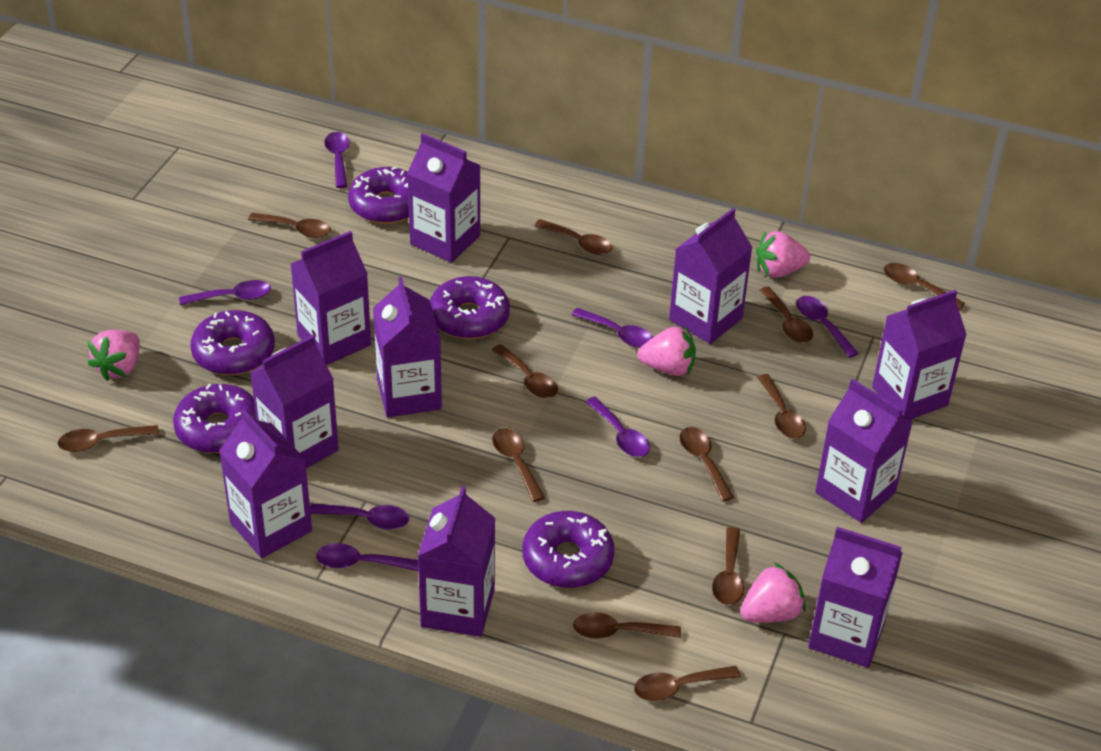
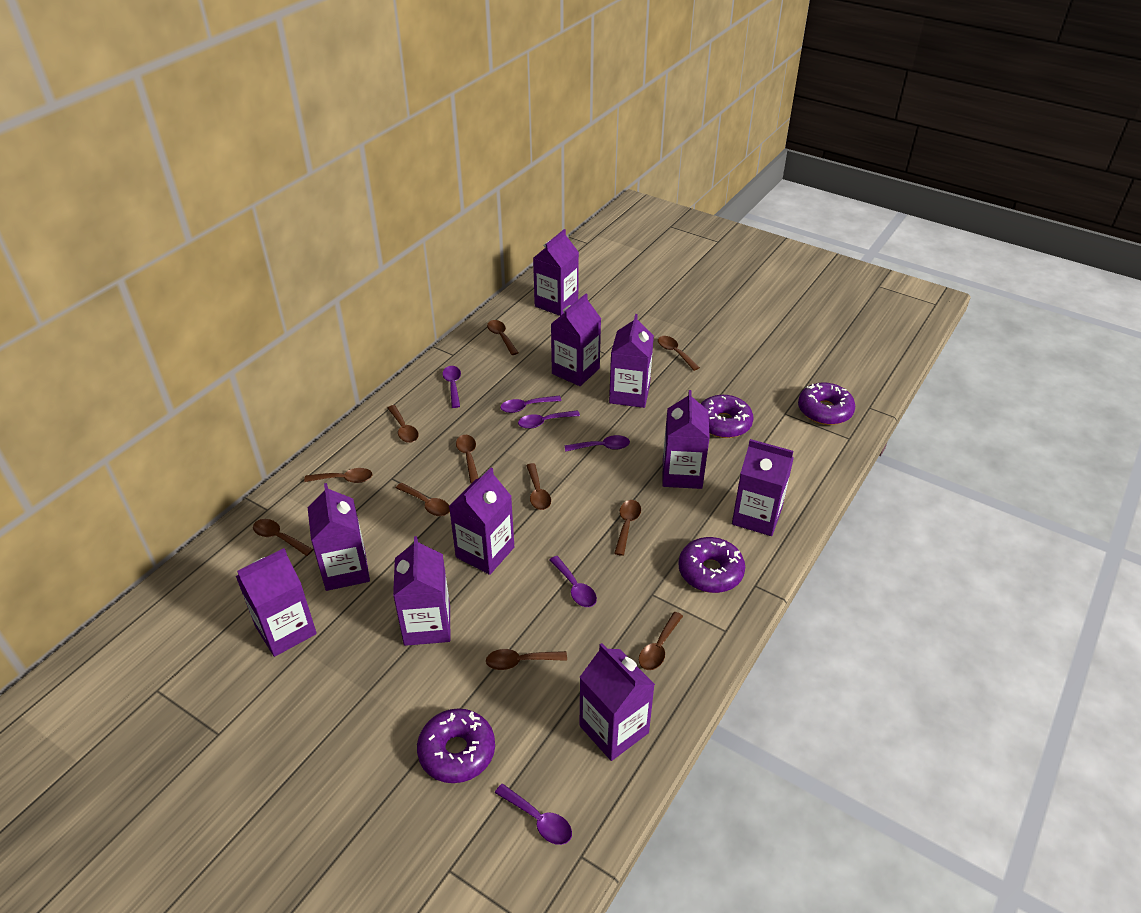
brown spoon: [58,425,159,452] [248,213,331,238] [492,344,558,398] [492,428,545,502] [534,219,612,255] [573,612,681,639] [634,666,741,701] [679,427,734,501] [712,527,744,605] [757,374,806,438] [759,287,813,343] [884,263,965,310] = 12 -> [253,519,313,556] [304,468,372,483] [388,405,419,443] [396,483,450,516] [456,435,478,483] [486,649,567,670] [487,320,518,355] [526,463,551,510] [614,500,641,556] [639,612,683,670] [658,336,700,371] = 11
pink strawberry: [88,330,140,381] [637,326,696,376] [740,563,806,623] [756,231,810,278] = 4 -> none = 0
purple donut: [173,384,256,453] [190,310,275,375] [348,166,409,224] [430,276,510,339] [522,511,615,588] = 5 -> [417,708,495,783] [678,537,745,593] [701,395,754,438] [798,382,855,425] = 4
purple spoon: [179,280,271,305] [310,503,409,530] [316,543,418,571] [324,132,350,188] [571,308,653,348] [585,397,650,457] [796,296,859,358] = 7 -> [442,366,461,408] [495,784,572,845] [500,396,562,413] [518,410,580,429] [549,556,597,607] [564,435,630,452] = 6

